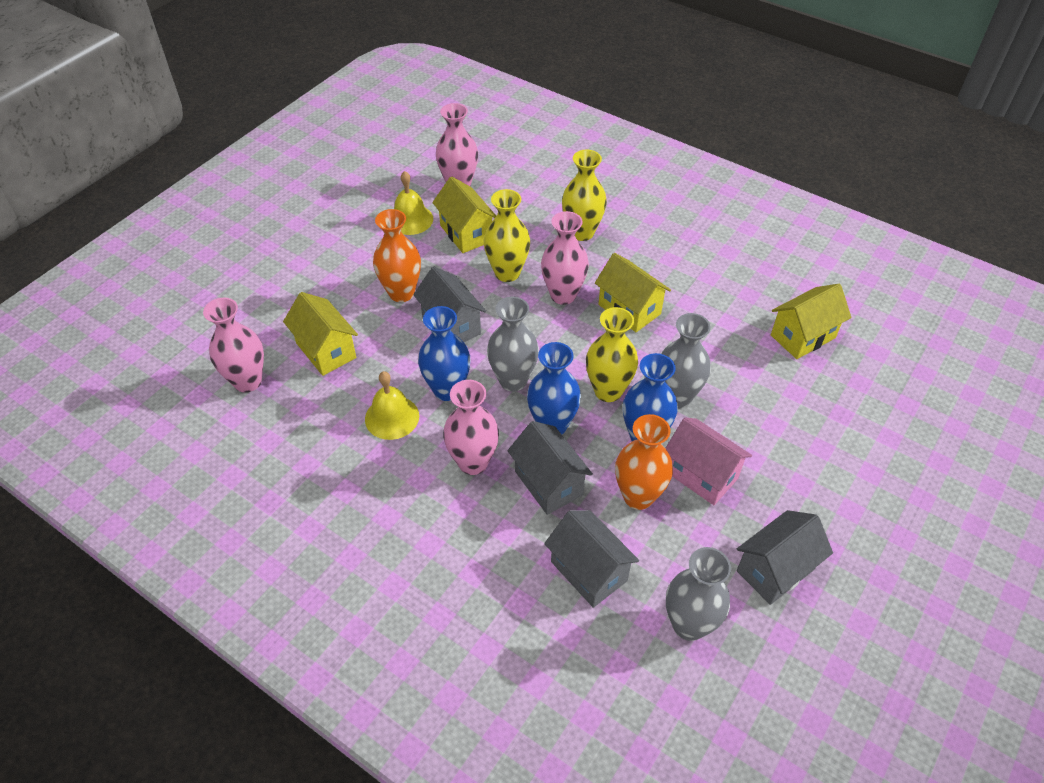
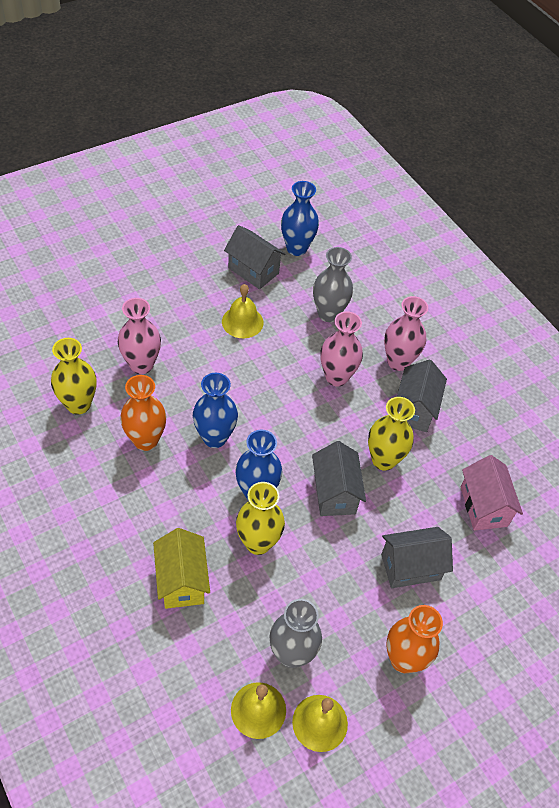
grey vase: [487,297,539,391] [662,313,711,408] [666,547,731,641] = 3 -> [270,599,322,668] [313,247,353,322] = 2
pink vase: [203,298,264,392] [436,103,478,186] [443,380,499,475] [541,211,589,305] = 4 -> [118,298,161,374] [321,311,363,387] [384,296,428,371] = 3
yellow bell: [365,371,419,440] [394,171,433,235] = 2 -> [222,284,263,338] [231,682,286,739] [292,695,348,752] = 3
yellow house: [283,292,358,376] [432,176,496,253] [595,253,671,332] [771,284,851,359] = 4 -> [153,528,210,609] = 1

